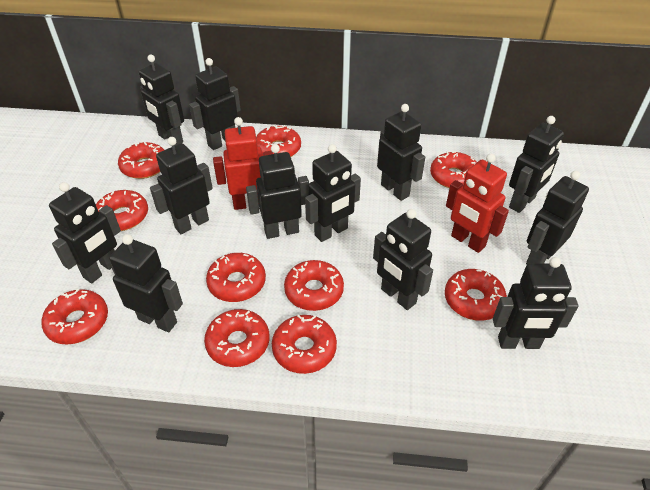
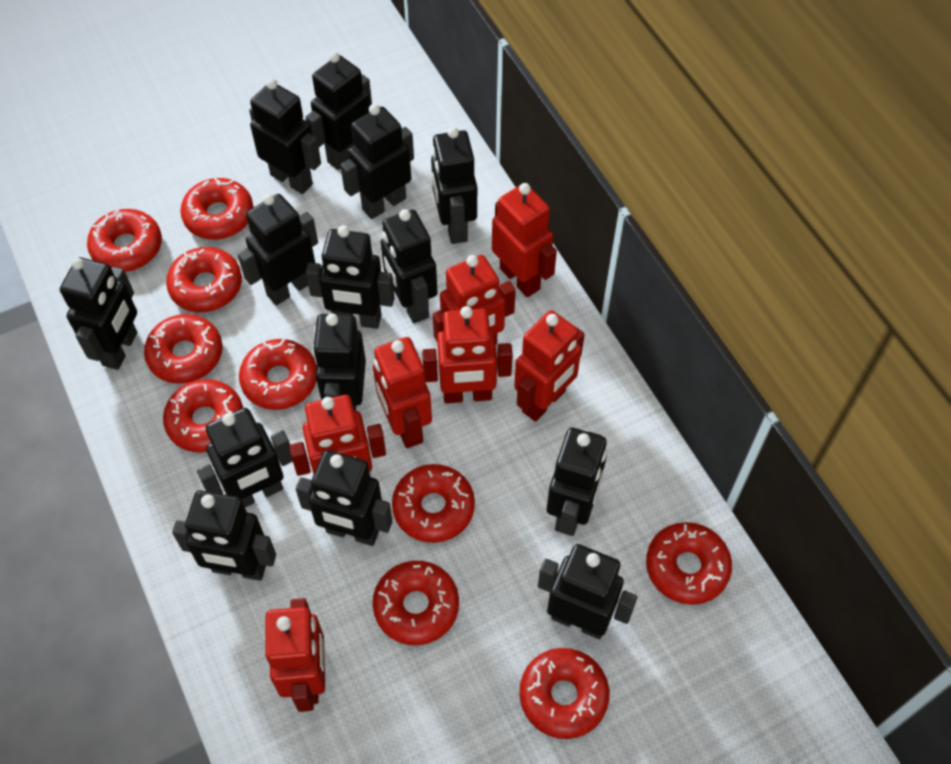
black robot: [49,182,121,283] [109,234,183,332] [139,55,184,146] [150,137,213,234] [189,58,241,150] [246,144,309,239] [305,144,361,242] [373,209,433,310] [377,104,425,201] [493,257,579,349] [509,116,564,213] [526,171,589,265] = 12 -> [60,257,137,370] [172,490,276,581] [197,408,293,507] [238,193,318,306] [249,78,321,194] [296,450,392,546] [306,52,372,170] [306,225,395,329] [312,313,366,411] [340,104,414,219] [381,209,438,323] [431,127,477,244] [538,544,637,639] [547,428,607,536] = 14
red robot: [213,117,273,210] [446,154,509,253] = 2 -> [265,598,325,712] [289,395,386,476] [373,337,432,448] [422,306,513,404] [433,255,516,344] [492,183,557,297] [514,310,585,422] = 7

